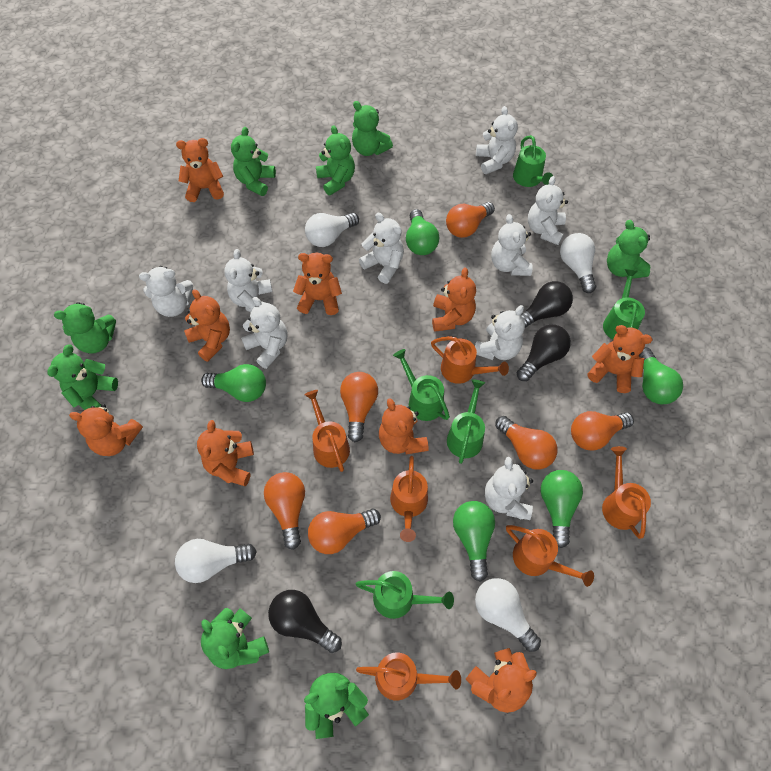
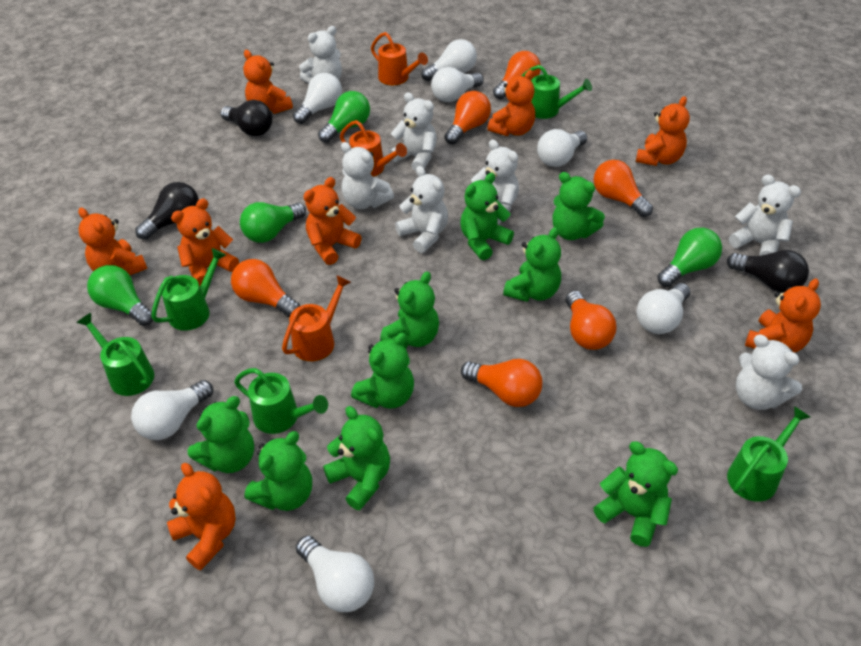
green light bulb: [201,364,266,402] [406,209,439,255] [453,501,495,582] [541,470,583,548] [639,347,683,404] = 5 -> [87,265,153,326] [240,202,306,243] [318,91,370,143] [657,228,722,287] = 4
green teddy bear: [47,344,118,410] [54,302,116,354] [201,608,269,669] [231,127,276,196] [304,673,369,739] [316,125,355,195] [352,101,393,156] [607,220,651,279] = 8 -> [188,396,254,473] [244,431,312,511] [323,406,390,510] [351,333,414,409] [380,272,439,348] [460,173,514,260] [503,227,561,302] [553,172,605,240] [594,441,678,547] = 9
orange teddy bear: [69,404,143,456] [176,138,224,202] [184,289,230,362] [197,420,254,486] [293,253,342,315] [379,398,429,454] [432,267,476,332] [466,648,537,713] [588,325,653,393] = 9 -> [78,208,147,275] [167,463,236,570] [171,199,239,286] [243,50,293,114] [303,177,362,265] [487,70,535,136] [636,96,690,166] [745,279,821,353] = 8
orange watering can: [304,390,350,472] [356,653,461,700] [390,456,428,542] [431,336,509,384] [506,525,594,587] [602,446,651,539] = 6 -> [282,275,351,361] [340,120,407,177] [371,32,428,85] = 3
white light bulb: [175,539,257,583] [305,213,359,247] [475,578,541,652] [560,233,596,293] = 4 -> [131,380,213,440] [293,73,342,124] [296,535,374,612] [421,39,477,81] [431,67,484,102] [537,129,587,167] [637,283,690,334] = 7
white teddy bear: [139,266,193,317] [224,249,272,312] [241,297,288,369] [359,213,404,284] [475,305,525,360] [476,106,518,174] [485,457,533,520] [491,214,533,276] [528,176,568,245] = 9 -> [299,26,342,84] [341,142,394,209] [389,92,437,171] [395,166,448,253] [471,139,519,224] [729,174,801,256] [736,334,802,410] = 7

